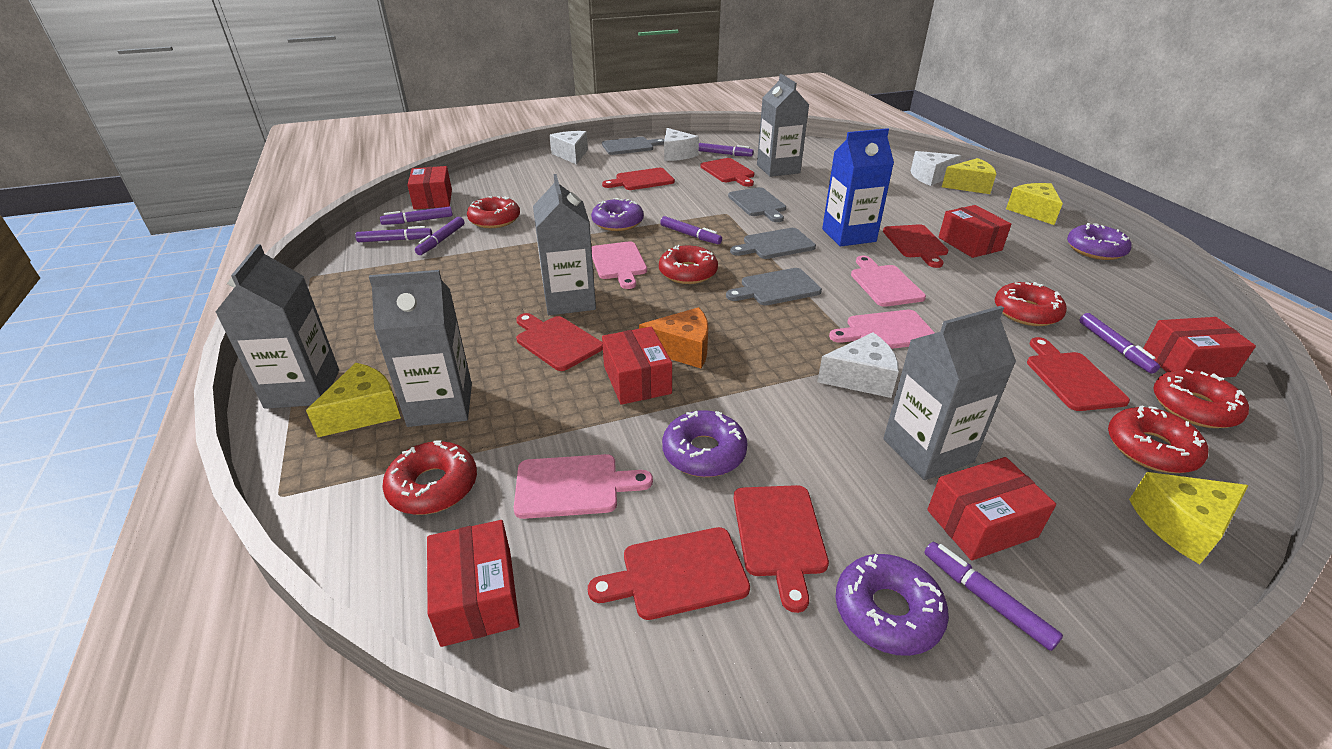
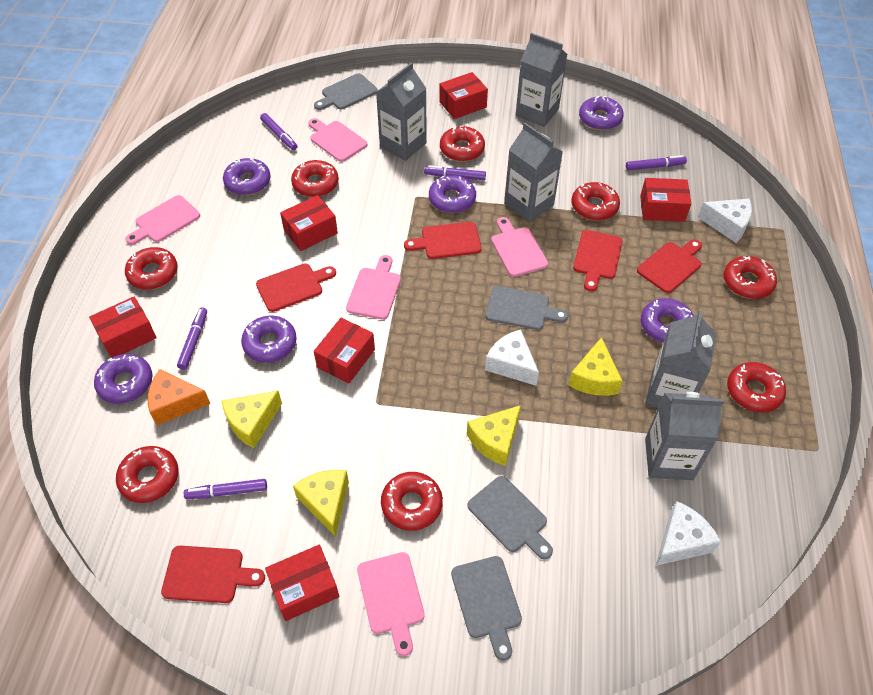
blue carton: [822,128,894,247] = 1 -> none = 0
pink cutting board: [514,454,653,519] [591,241,647,289] [829,310,935,349] [851,256,926,307] = 4 -> [125,195,200,245] [308,118,367,162] [346,255,401,320] [357,552,425,656] [491,217,548,277] = 5
purple donut: [591,198,644,231] [662,410,748,477] [835,554,949,656] [1067,223,1131,260] = 4 -> [94,354,153,404] [223,158,271,195] [241,316,297,363] [429,175,476,213] [579,96,624,130] [641,298,694,343] = 6
purple marker: [355,226,432,242] [380,207,453,225] [415,217,464,255] [660,216,722,244] [699,143,754,157] [924,542,1063,651] [1079,313,1160,374] = 7 -> [177,307,207,370] [184,479,267,499] [260,113,297,150] [424,165,486,180] [626,155,687,171] = 5
red cutting board: [516,313,603,371] [588,527,750,620] [602,168,675,190] [700,158,754,187] [734,485,829,613] [883,224,948,268] [1027,337,1130,411] = 7 -> [161,546,265,603] [256,263,336,312] [404,222,482,259] [573,230,623,292] [637,239,702,293] = 5
red donut: [382,440,477,515] [467,196,520,228] [659,245,718,284] [995,282,1067,326] [1108,406,1208,473] [1153,369,1249,428] = 6 -> [116,446,179,503] [125,247,178,290] [291,160,339,197] [381,472,443,531] [440,126,485,162] [571,182,620,221] [723,256,777,299] [727,362,786,413] = 8
white cheese: [549,131,588,165] [664,128,699,161] [817,332,899,398] [911,151,961,186] = 4 -> [485,329,539,386] [656,501,721,566] [698,199,752,243] = 3

